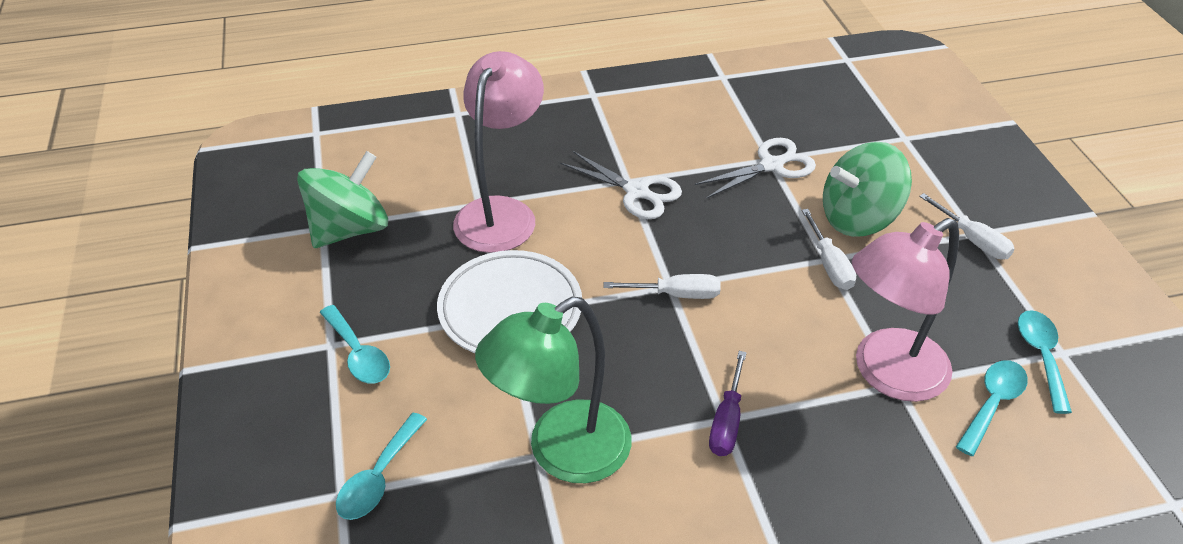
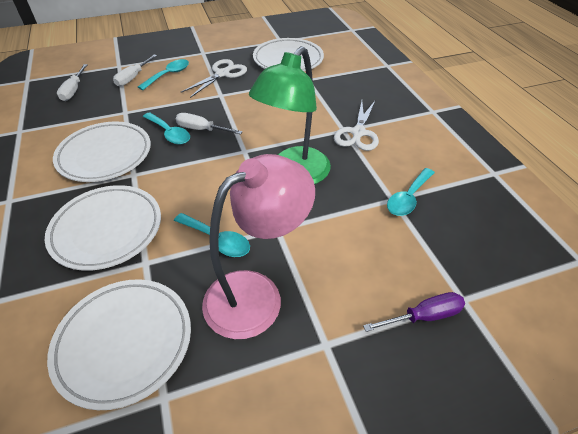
green spinning top: [297,151,388,248] [823,142,912,237] = 2 -> none = 0
pink lamp: [453,51,544,253] [852,218,959,402] = 2 -> [202,154,315,339] = 1
white plate: [437,250,582,353] = 1 -> [45,185,161,271] [47,279,191,410] [53,121,151,182] [253,38,324,71] = 4

